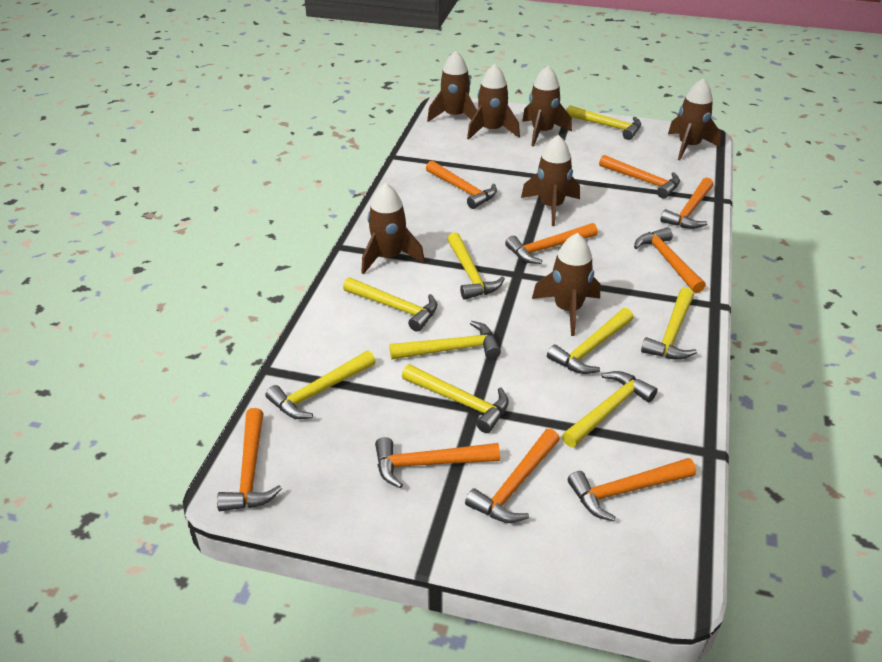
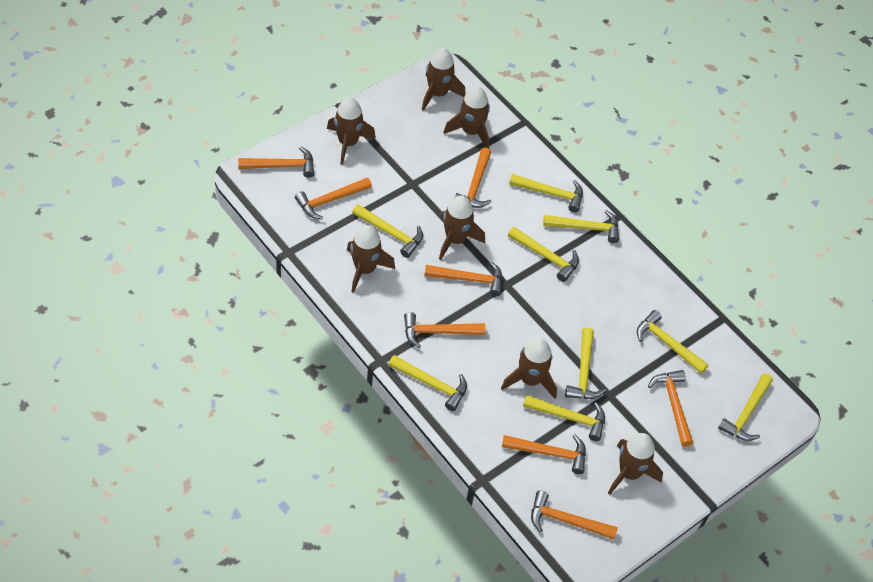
orange hammer: [217,408,282,511] [375,437,500,488] [426,160,497,209] [465,429,560,523] [505,223,598,264] [568,458,696,521] [599,155,680,199] [634,227,706,293] [660,177,714,229] = 9 -> [238,146,315,178] [295,177,372,219] [404,312,485,348] [424,261,502,296] [454,148,491,208] [502,434,586,474] [531,491,618,540] [648,370,693,447] = 8

